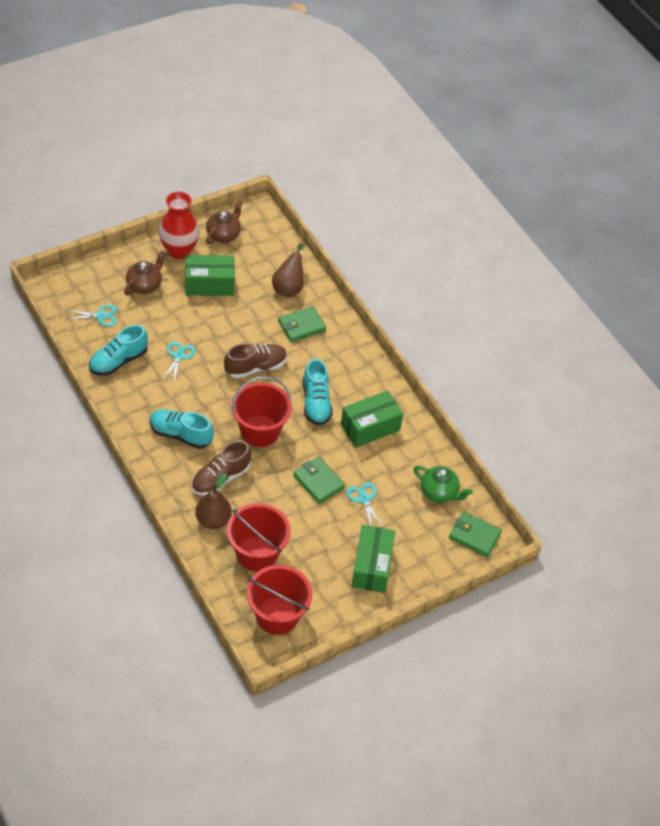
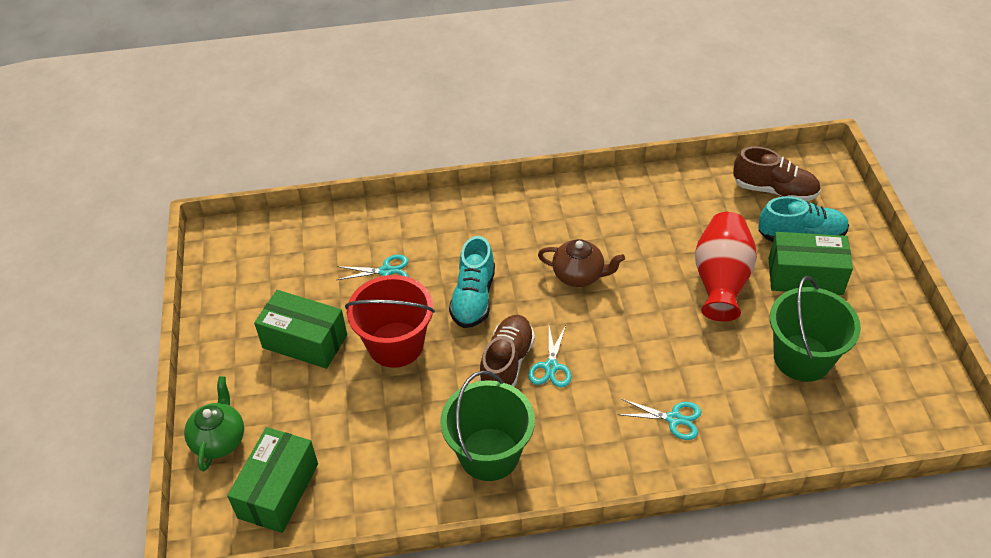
brown pear: [195,473,232,529] [272,243,305,297] = 2 -> none = 0
brown teapot: [124,250,165,295] [206,200,243,244] = 2 -> [538,239,625,287] = 1
green bucket: none = 0 -> [440,371,535,481] [770,276,861,382] = 2
green wallet: [278,306,326,342] [293,457,345,504] [449,511,502,557] = 3 -> none = 0
red bucket: [227,503,290,572] [232,376,292,447] [247,565,312,635] = 3 -> [345,275,435,368] = 1
turquoise shoe: [89,325,148,376] [150,409,214,449] [303,358,333,426] = 3 -> [449,236,495,328] [758,196,849,242] = 2

